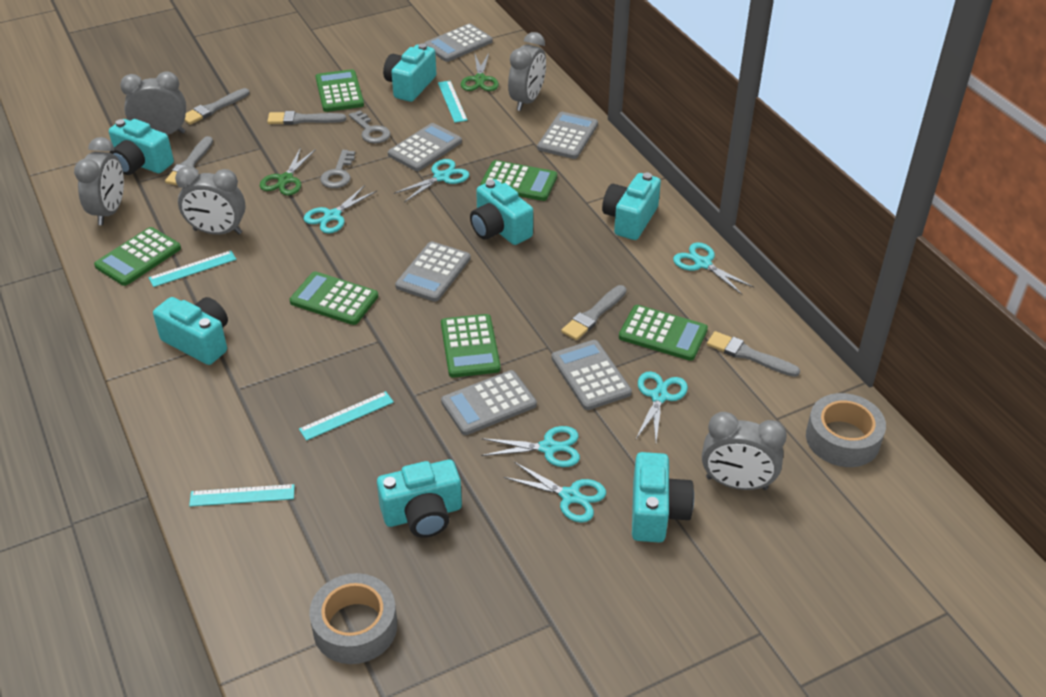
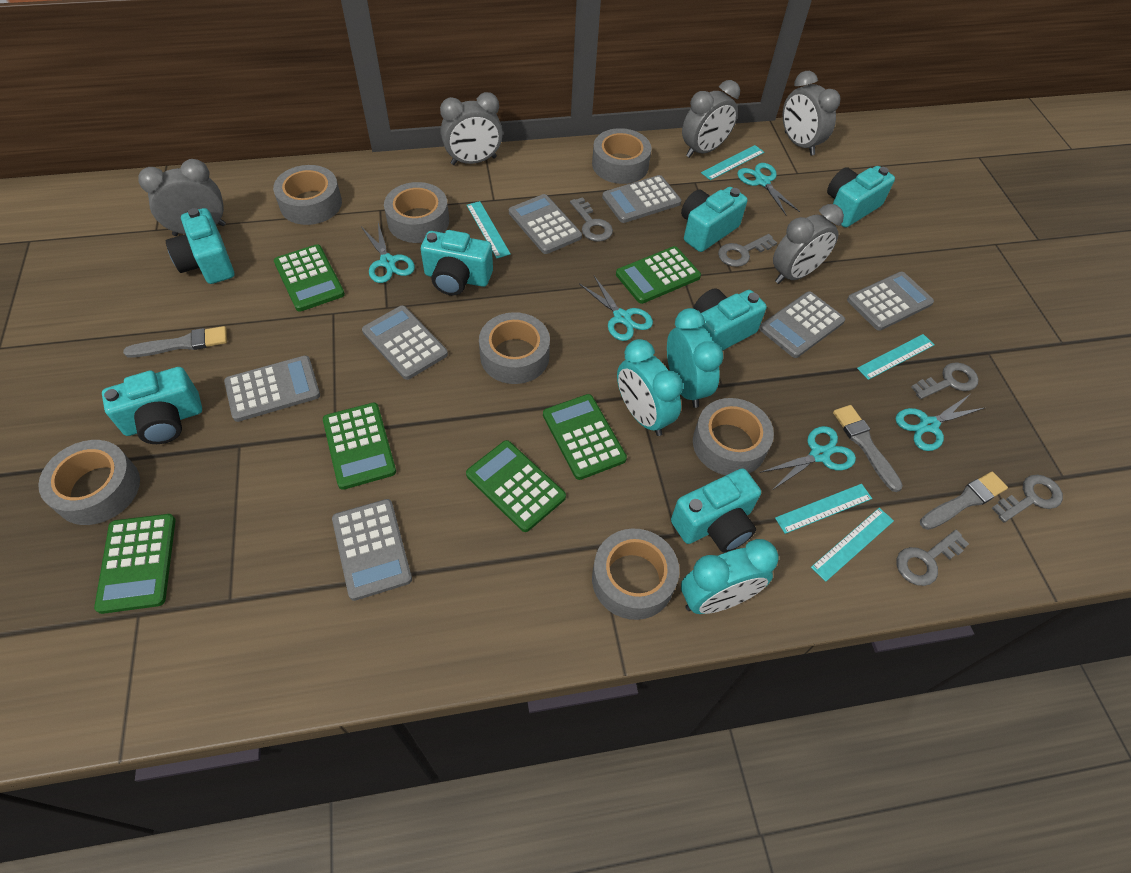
green scissors: [260,147,316,196] [461,53,499,91] = 2 -> none = 0
grey brush: [165,136,213,185] [184,88,249,125] [267,111,346,125] [561,285,627,340] [707,331,800,377] = 5 -> [123,326,227,358] [833,405,903,492] [920,471,1008,530] = 3
grey calculator: [388,123,462,171] [395,241,471,302] [424,24,493,62] [441,370,537,435] [537,112,598,159] [551,340,632,410] = 6 -> [224,355,320,422] [332,499,412,601] [362,305,448,380] [509,194,582,254] [602,175,681,223] [759,291,845,358] [847,272,934,331] = 7
grey key: [320,150,355,188] [349,111,390,143] = 2 -> [570,197,613,241] [718,234,777,267] [896,530,969,586] [911,362,979,399] [992,475,1063,522] = 5
grey tape: [309,573,397,664] [806,393,886,467] = 2 -> [38,440,140,525] [273,165,342,225] [384,182,449,243] [479,312,550,384] [592,128,651,184] [592,529,679,620] [693,398,774,475] = 7
turquoise clock: none = 0 -> [617,339,683,436] [667,308,723,408] [681,539,779,614] = 3
turquoise ruler: [149,251,236,287] [189,484,295,507] [299,391,394,441] [438,81,468,123] = 4 -> [467,201,511,258] [701,145,764,180] [775,484,872,534] [811,508,894,582] [857,334,935,380] = 5
turquoise scissors: [304,185,377,234] [394,159,470,202] [481,426,580,467] [504,462,606,523] [636,371,688,442] [673,242,754,295] = 6 -> [361,223,415,283] [580,276,653,341] [737,163,800,215] [760,426,856,489] [896,394,986,451] = 5

